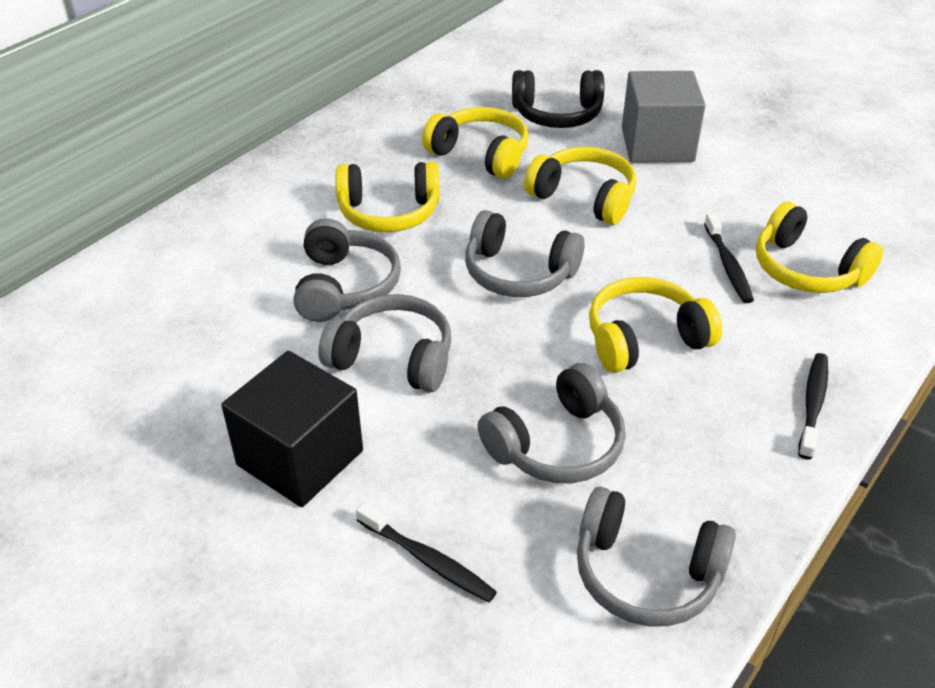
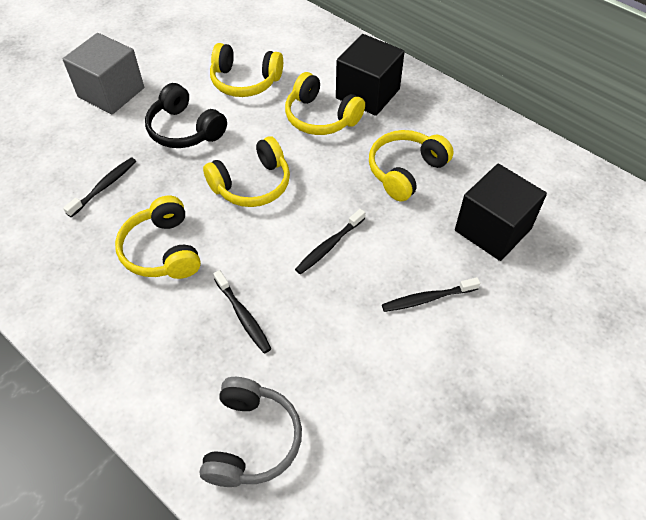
black cube: [221,351,363,507] = 1 -> [336,34,405,116] [455,164,547,261] = 2
black toothbrush: [356,502,497,603] [704,213,754,303] [798,353,828,459] = 3 -> [63,157,136,217] [213,270,272,354] [295,209,365,275] [382,277,480,312] = 4
grey headphones: [293,218,401,322] [318,294,451,393] [465,210,585,297] [478,363,626,483] [577,487,736,626] = 5 -> [199,377,302,487] = 1

